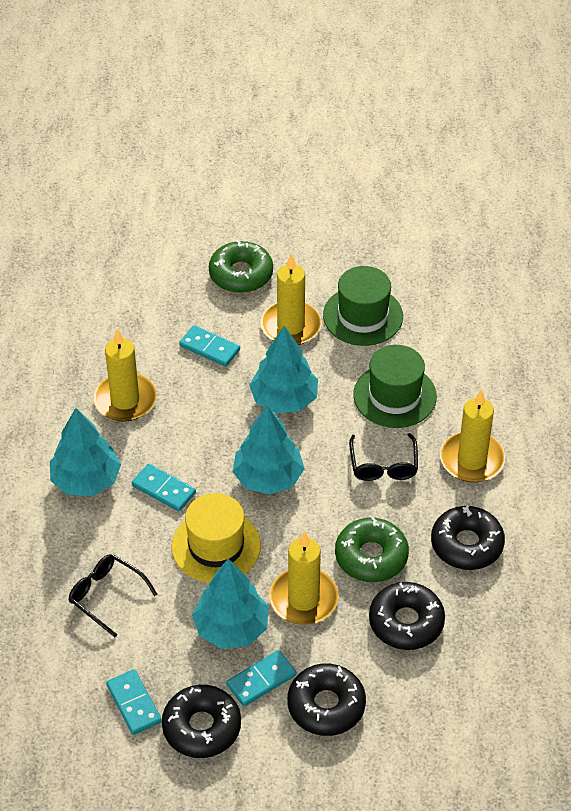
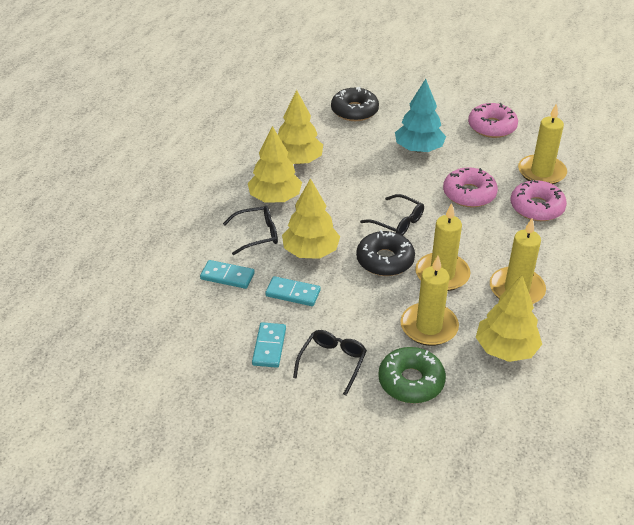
black donut: [162,685,241,758] [287,663,366,736] [369,582,445,650] [431,505,505,570] = 4 -> [331,87,379,121] [356,230,415,276] = 2
black glasses: [68,554,158,637] [349,433,418,481] = 2 -> [223,206,278,255] [293,330,367,395] [360,194,424,236] = 3
green donut: [209,240,273,293] [335,517,409,582] = 2 -> [378,347,446,403] = 1
green hat: [323,266,403,346] [353,345,437,428] = 2 -> none = 0
pink donut: none = 0 -> [443,167,498,207] [468,103,518,138] [511,180,567,221] = 3
turquoise domino: [106,669,162,735] [132,463,196,512] [179,325,240,367] [226,650,297,707] = 4 -> [200,260,255,289] [252,322,286,368] [265,276,321,306] = 3
turquoise tree: [50,408,121,496] [192,558,269,649] [232,405,305,495] [249,326,318,413] = 4 -> [395,79,446,153] = 1
yellow hat: [172,493,261,583] = 1 -> none = 0
yellow tree: none = 0 -> [248,126,302,203] [278,90,323,164] [282,178,340,259] [476,275,542,362] = 4

